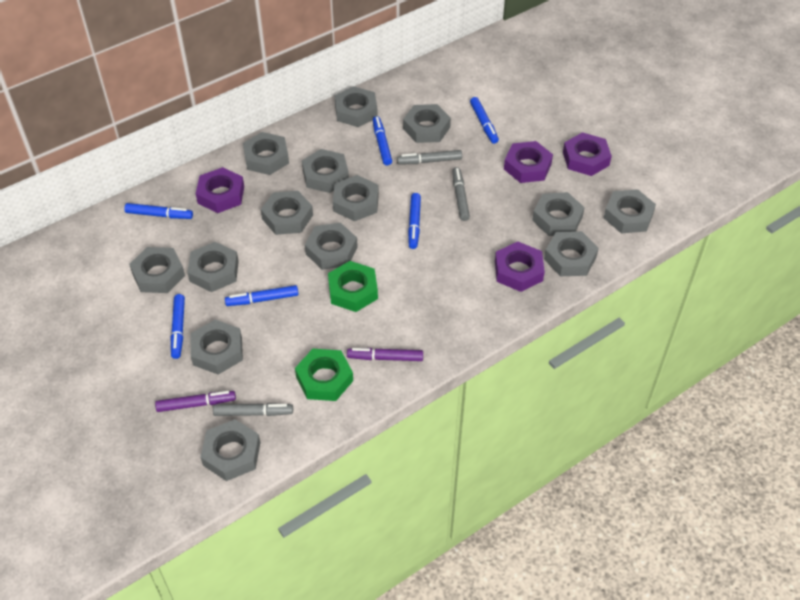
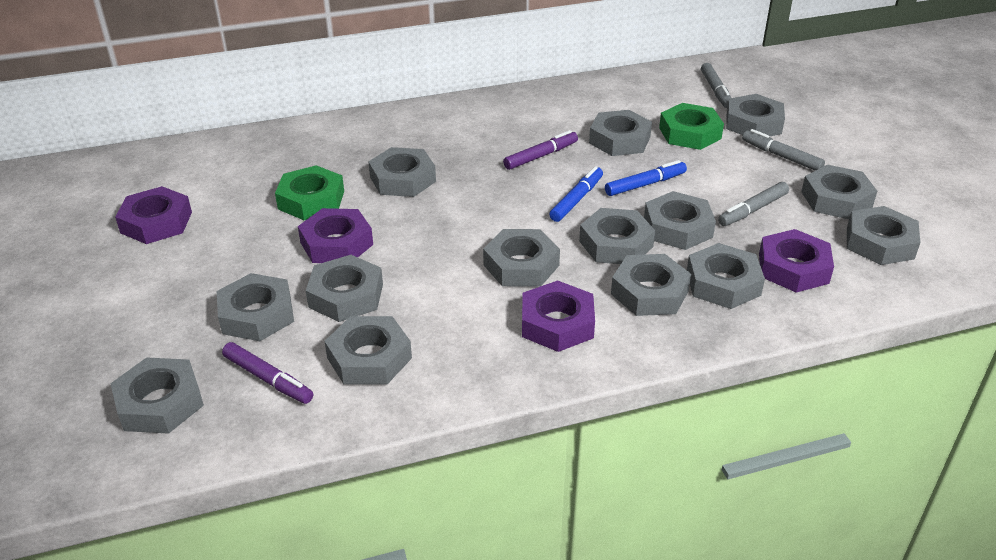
blue marker: [124,203,193,219] [171,294,185,359] [225,285,299,306] [373,116,392,165] [408,193,421,249] [470,97,499,144] = 6 -> [549,166,603,222] [605,160,687,196] = 2

